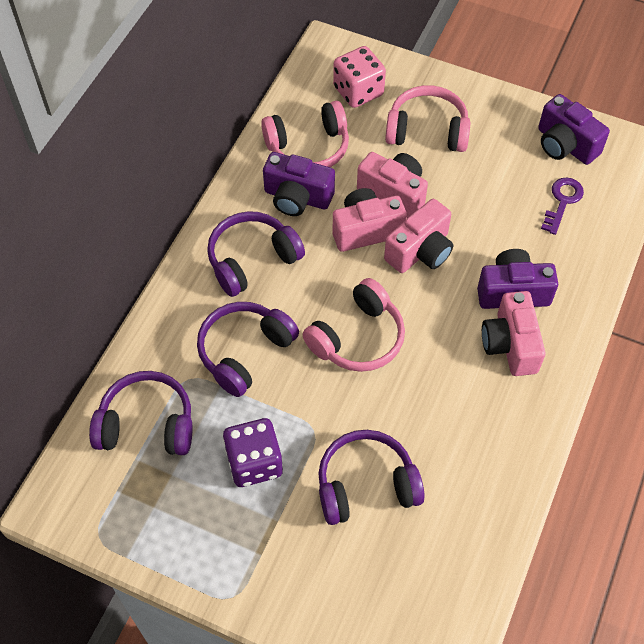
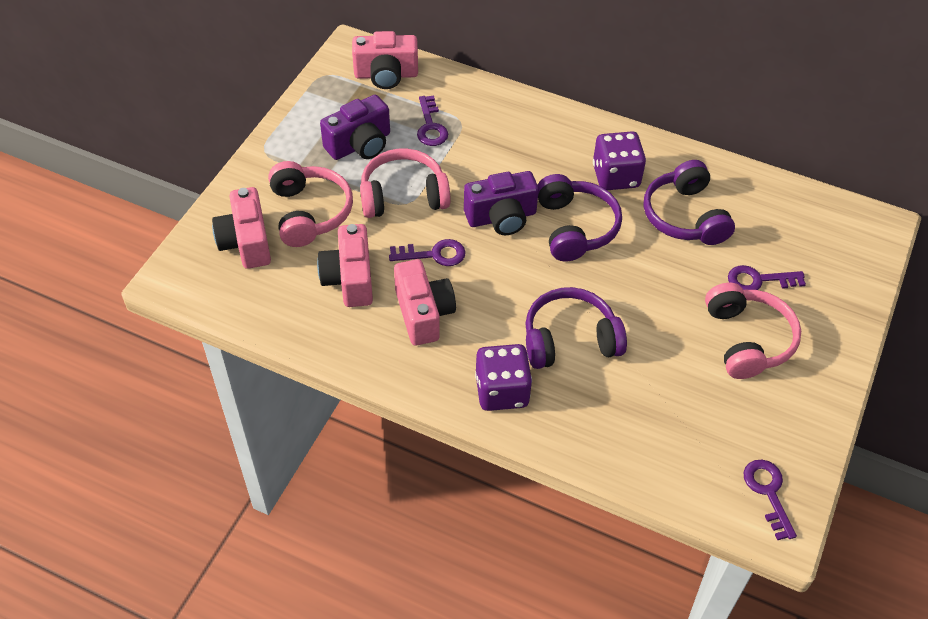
pink dice: [333,46,386,108] = 1 -> none = 0
purple camera: [263,152,335,216] [477,249,558,309] [538,94,610,165] = 3 -> [320,95,390,160] [464,171,539,235] = 2
purple dice: [223,418,283,487] = 1 -> [475,344,532,411] [593,131,646,190] = 2
purple headphones: [89,371,192,455] [197,302,299,397] [207,211,305,297] [318,430,425,525] = 4 -> [525,287,627,369] [538,174,622,261] [644,160,735,245] = 3
purple key: [541,177,584,235] = 1 -> [389,239,465,266] [417,95,448,146] [728,265,806,290] [743,460,797,540] = 4

